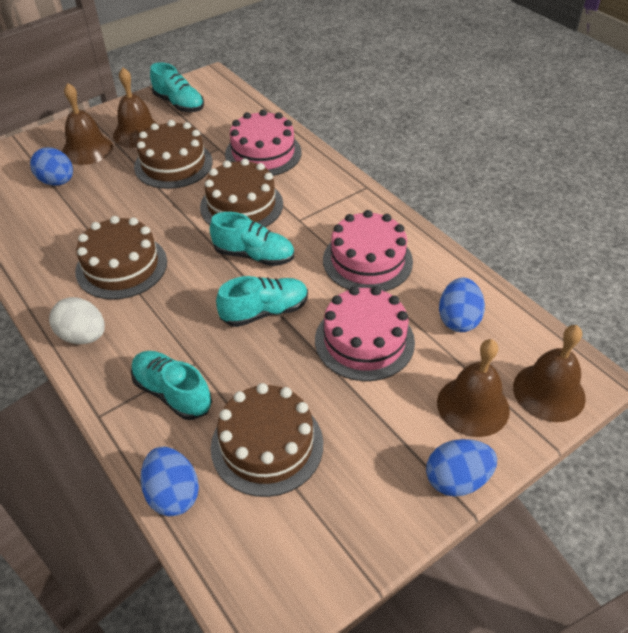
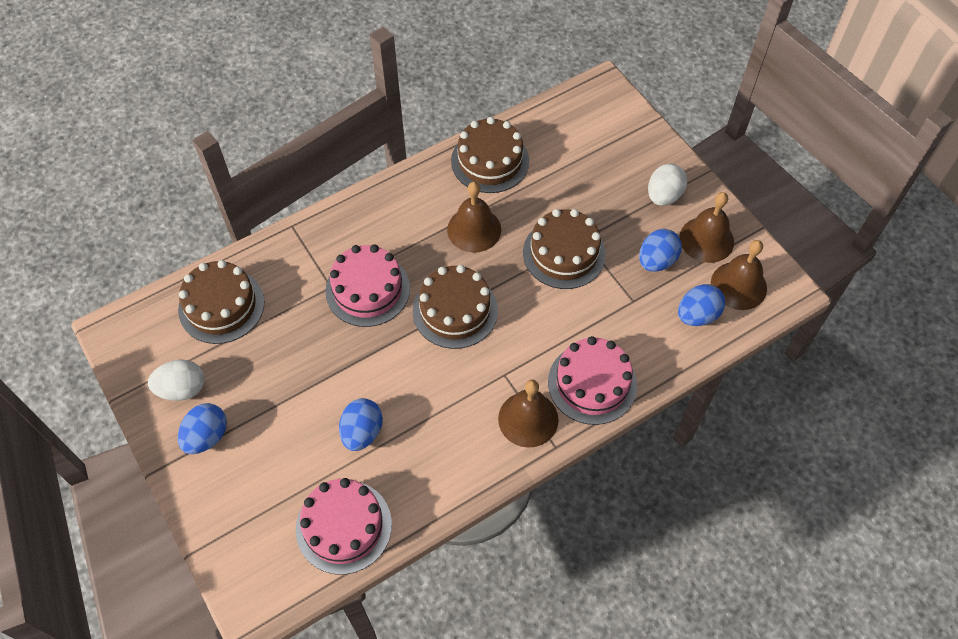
turquoise shoe: [131,351,212,420] [150,62,204,112] [210,212,294,266] [216,276,308,327] = 4 -> none = 0
white egg: [49,297,105,344] = 1 -> [148,360,204,401] [648,163,687,206] = 2

